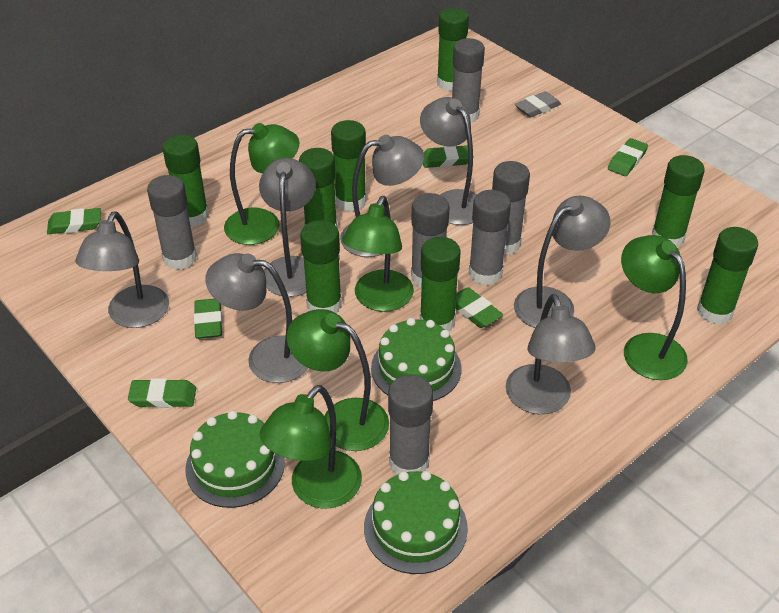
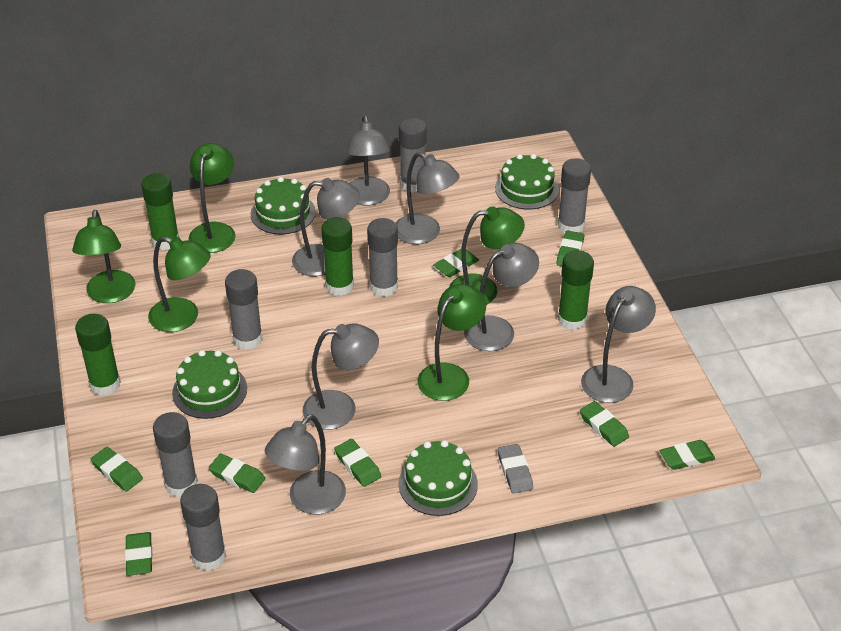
green cake: [185,411,285,508] [364,471,468,574] [371,318,461,401] = 3 -> [172,350,247,419] [251,177,316,235] [398,440,478,516] [495,154,559,209] = 4
green eraser: [47,208,101,234] [128,378,196,408] [194,299,222,339] [423,145,474,168] [455,287,503,328] [608,138,648,176] = 6 -> [91,447,143,492] [125,532,152,576] [208,453,265,493] [334,439,382,487] [433,249,479,277] [556,230,584,266] [580,401,629,447] [660,440,715,470] = 8
green glue stick: [162,135,209,227] [299,148,338,229] [300,220,342,313] [331,120,367,212] [420,237,460,331] [437,8,469,91] [652,155,705,247] [697,227,758,325] = 8 -> [75,314,121,396] [141,173,179,250] [321,217,354,296] [558,250,594,330] = 4

